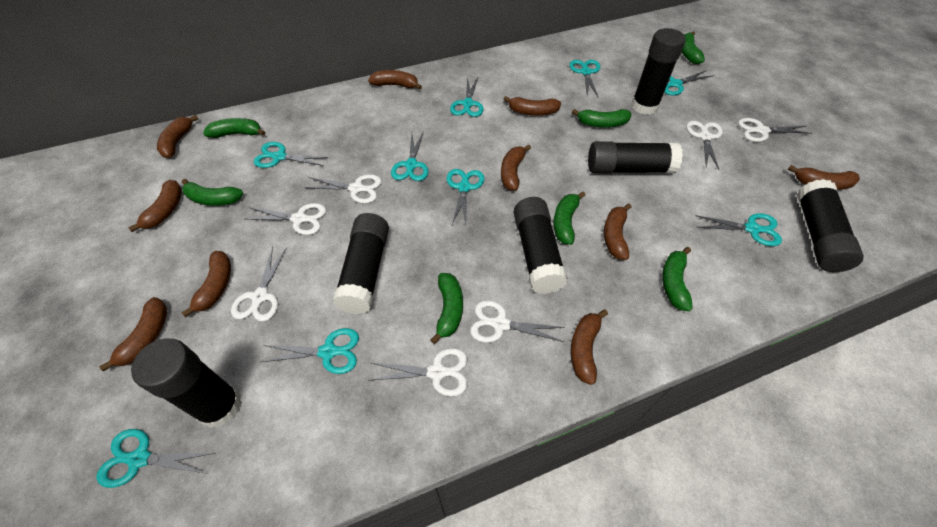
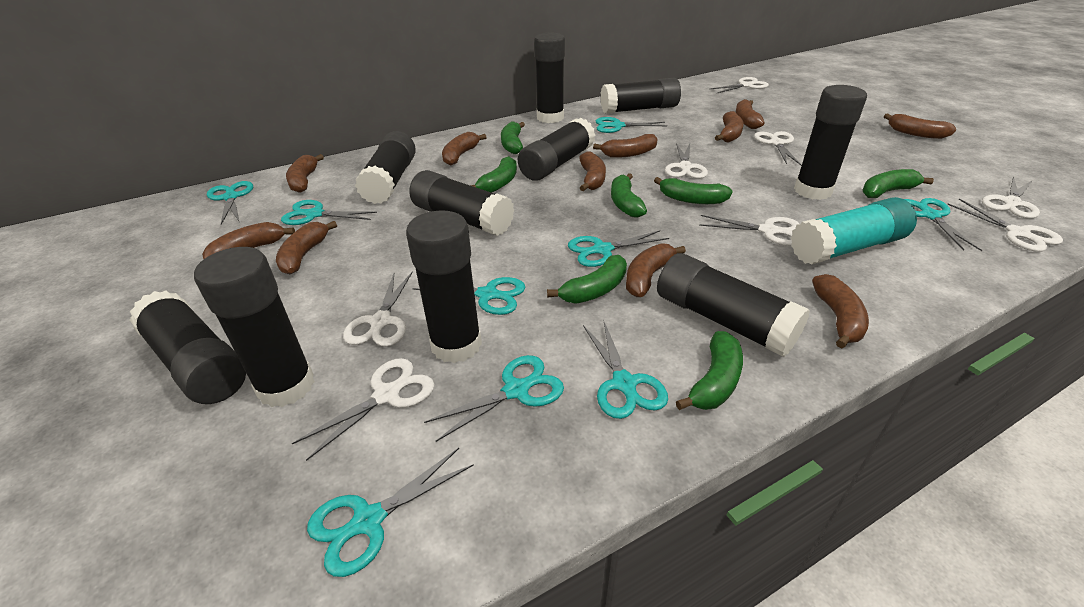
black glue stick: [131,338,242,428] [333,213,389,314] [513,197,568,294] [588,141,683,174] [631,28,686,115] [797,179,864,272] = 6 -> [130,291,246,404] [194,247,315,407] [355,131,416,204] [406,210,482,363] [409,170,514,236] [518,118,595,181] [534,33,565,123] [600,78,681,114] [657,253,810,357] [794,85,867,200] = 10
brown banana: [99,297,167,371] [128,180,182,232] [157,115,198,158] [182,251,231,317] [368,70,422,90] [501,145,531,191] [504,96,561,116] [570,309,608,385] [604,204,632,260] [788,165,860,190] = 10 -> [202,222,295,259] [276,221,337,275] [286,154,324,193] [442,132,487,166] [579,151,606,191] [593,134,658,158] [626,243,686,297] [715,111,744,142] [735,99,764,129] [812,274,869,348] [884,113,956,139] = 11
turquoise glue stick: none = 0 -> [791,197,917,265] = 1
white scissors: [231,247,287,322] [246,203,326,235] [304,174,382,204] [368,348,467,396] [470,300,565,343] [686,121,723,170] [738,118,812,142] = 7 -> [292,358,434,461] [343,271,413,347] [665,143,708,179] [699,215,799,246] [711,77,769,93] [754,131,801,165] [947,199,1063,252] [982,177,1040,219] = 8

